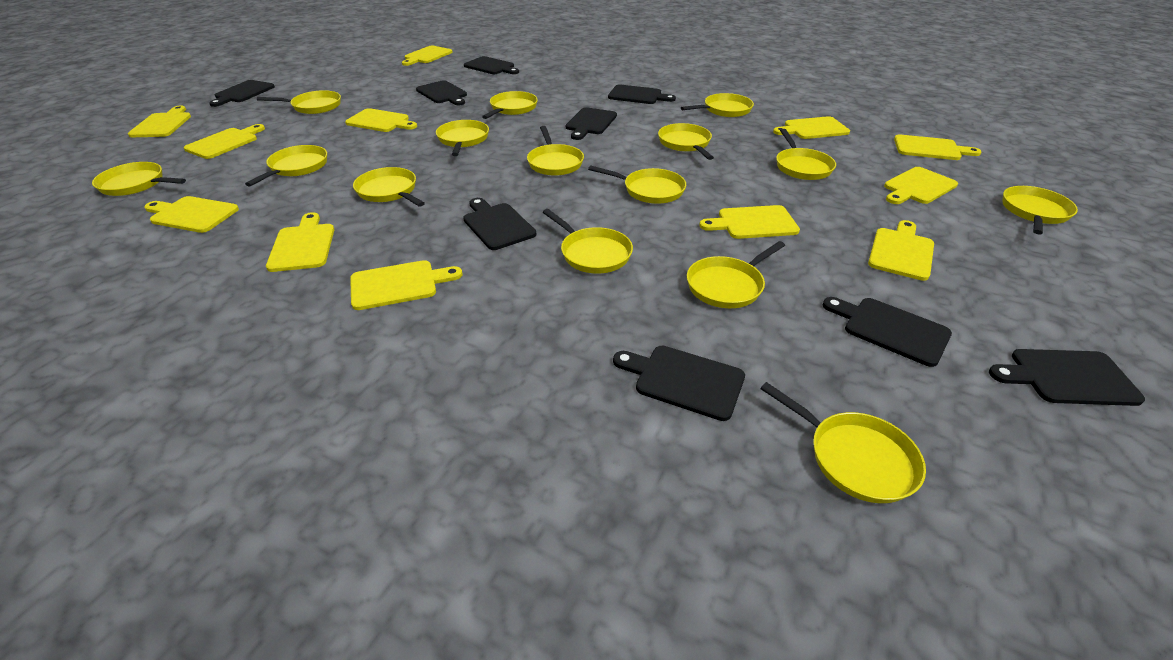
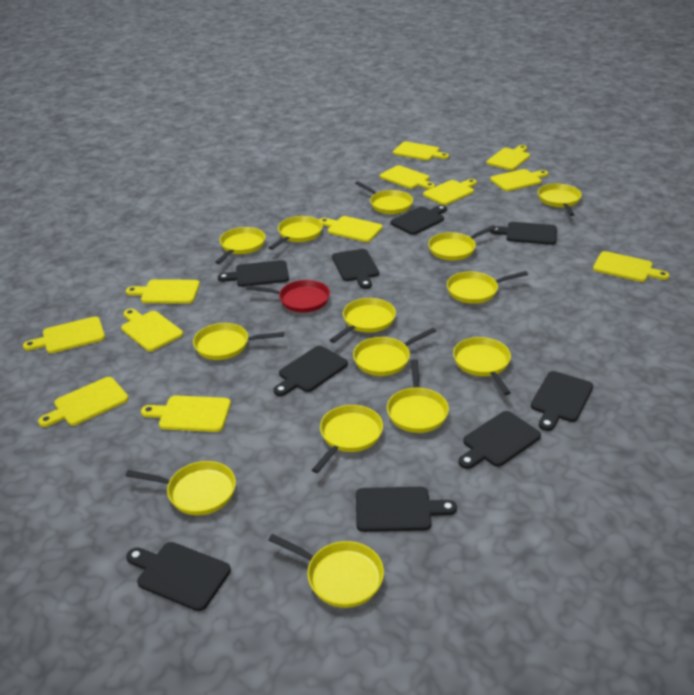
red pan: none = 0 -> [246,280,330,312] = 1
yellow pan: [92,162,186,196] [245,145,327,187] [257,90,341,114] [353,167,425,207] [436,120,489,156] [482,91,538,119] [527,126,584,176] [543,209,633,274] [588,165,686,204] [658,123,714,160] [681,93,754,117] [687,241,785,308] [760,382,926,503] [776,129,836,180] [1002,186,1078,234] = 15 -> [126,461,236,515] [193,323,284,360] [215,227,266,264] [268,216,323,250] [268,534,384,608] [312,405,383,473] [330,298,396,343] [353,328,436,376] [355,181,413,214] [387,359,449,433] [428,225,496,260] [447,271,528,304] [453,337,511,395] [538,184,582,216] = 14

